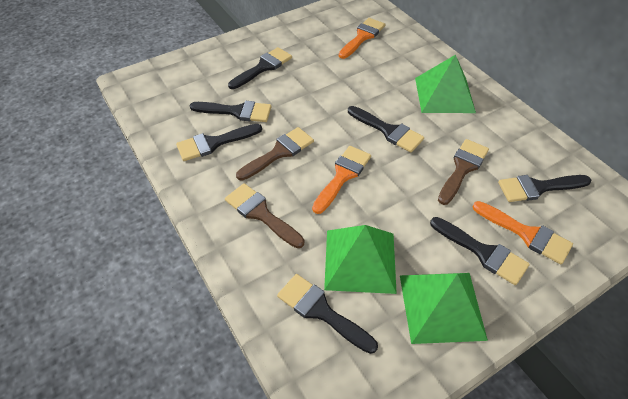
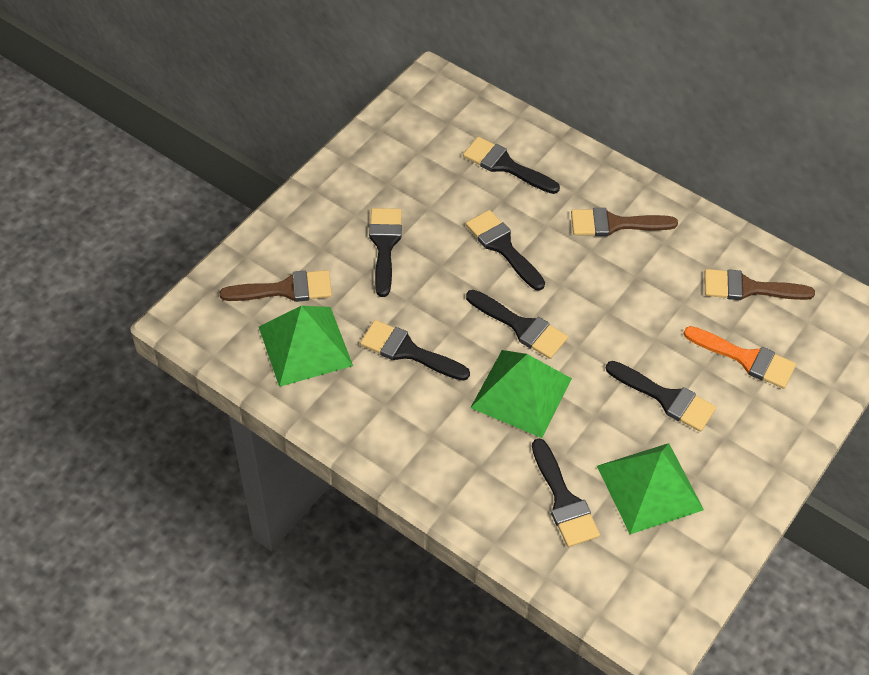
orange brush: [312,146,371,214] [339,18,385,59] [472,201,573,264] = 3 -> [683,326,796,389] = 1

